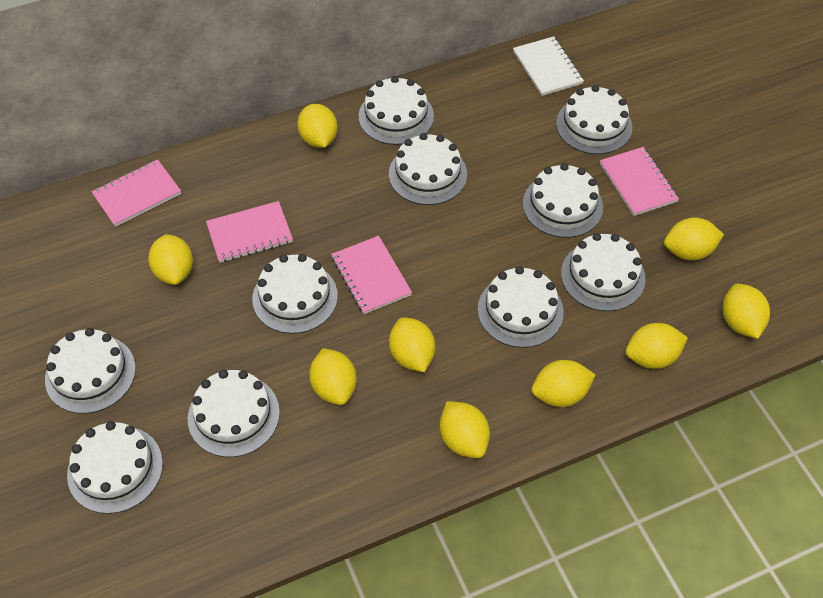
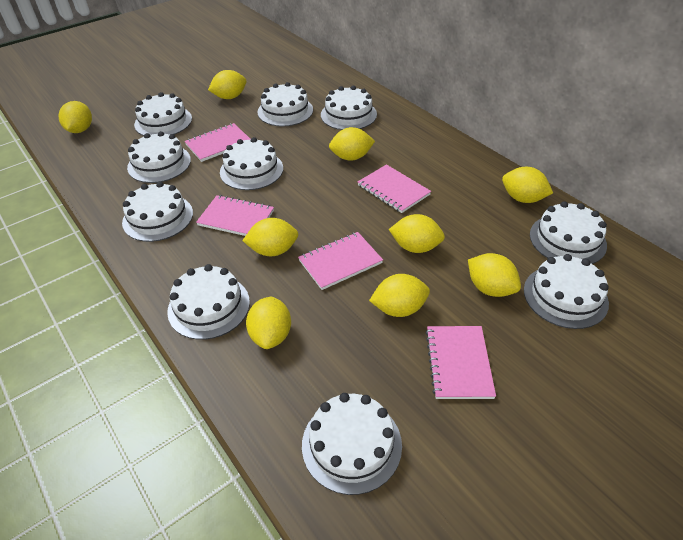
pink notebook: [92,159,181,227] [206,201,293,263] [331,236,412,314] [600,147,679,216] = 4 -> [185,123,251,162] [196,195,274,236] [298,232,383,290] [358,164,431,213] [425,326,496,399] = 5
white notebook: [513,36,584,96] = 1 -> none = 0

